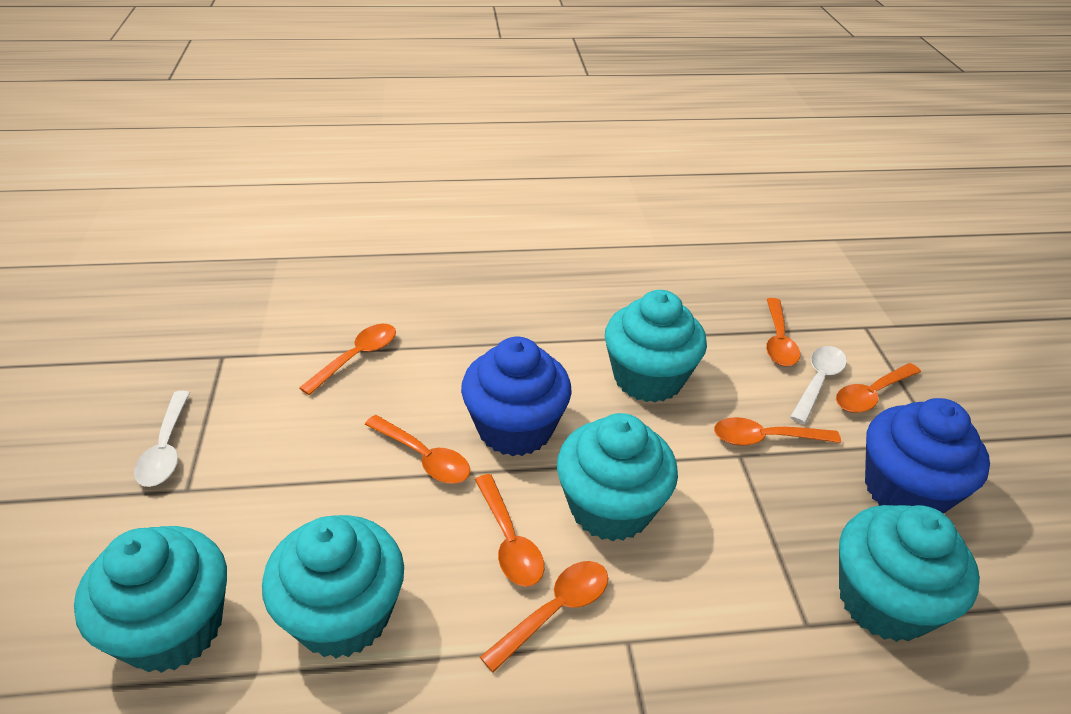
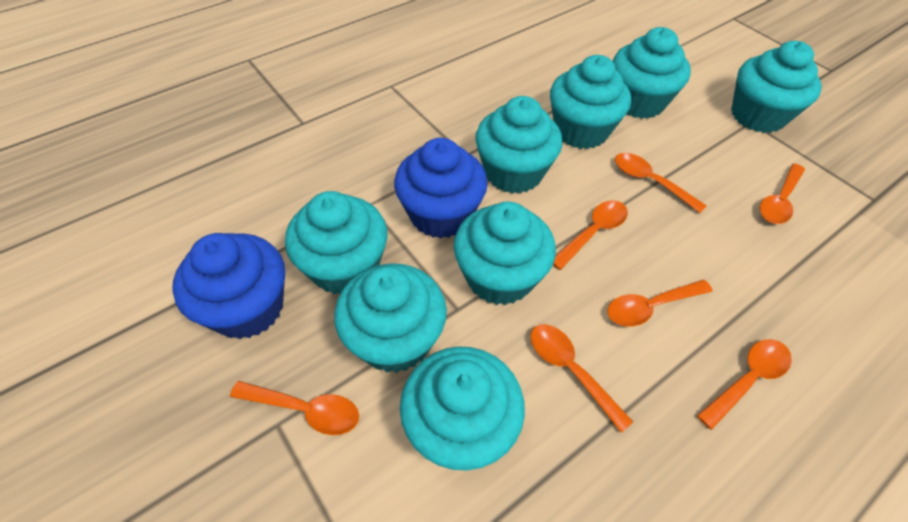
turquoise cupcake: [74,526,227,673] [262,515,404,658] [557,413,678,541] [605,290,707,402] [839,505,980,642] = 5 -> [285,191,388,294] [334,263,447,373] [400,347,525,471] [453,201,556,305] [475,96,562,194] [550,55,631,149] [613,27,691,119] [731,41,822,133] = 8
white spoon: [134,391,190,487] [790,346,847,424] = 2 -> none = 0

